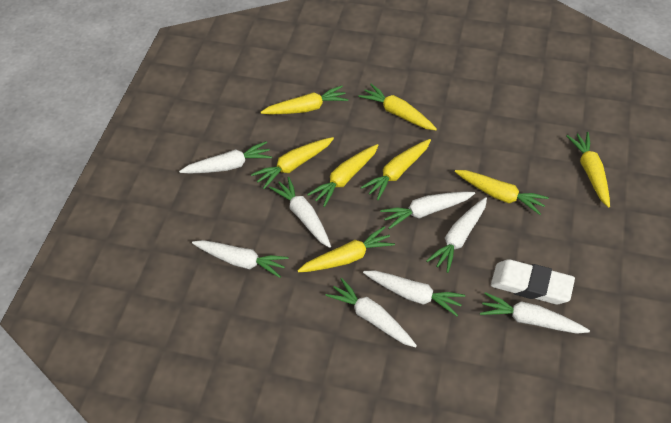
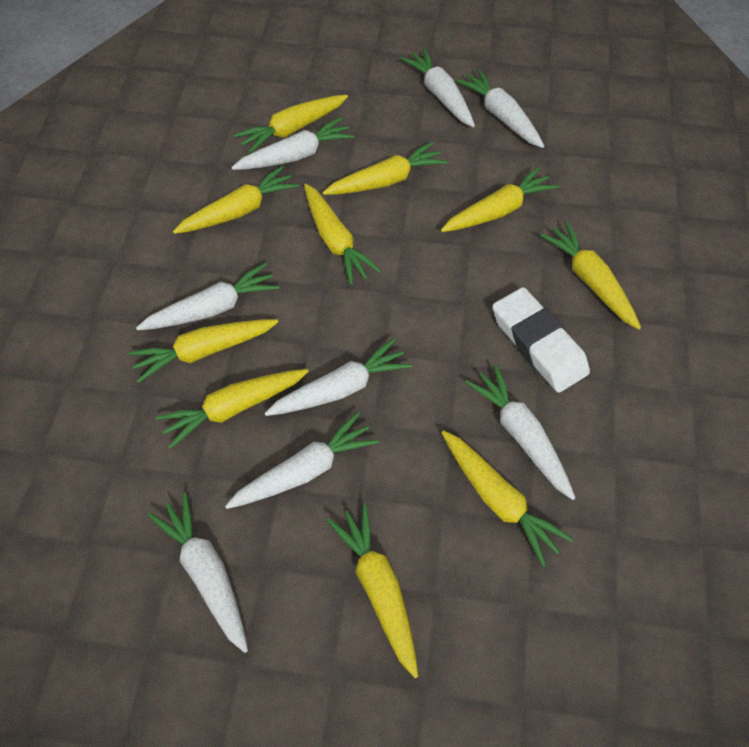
yellow carrot: [251,137,334,189] [261,86,348,114] [297,226,395,272] [307,144,379,207] [359,84,437,130] [360,139,431,200] [455,170,549,215] [567,132,610,208] = 8 -> [128,319,278,383] [156,369,309,449] [173,166,299,234] [234,95,348,154] [304,184,381,285] [322,141,447,195] [327,503,418,678] [441,166,559,232] [441,430,573,567] [540,221,641,330] = 10

